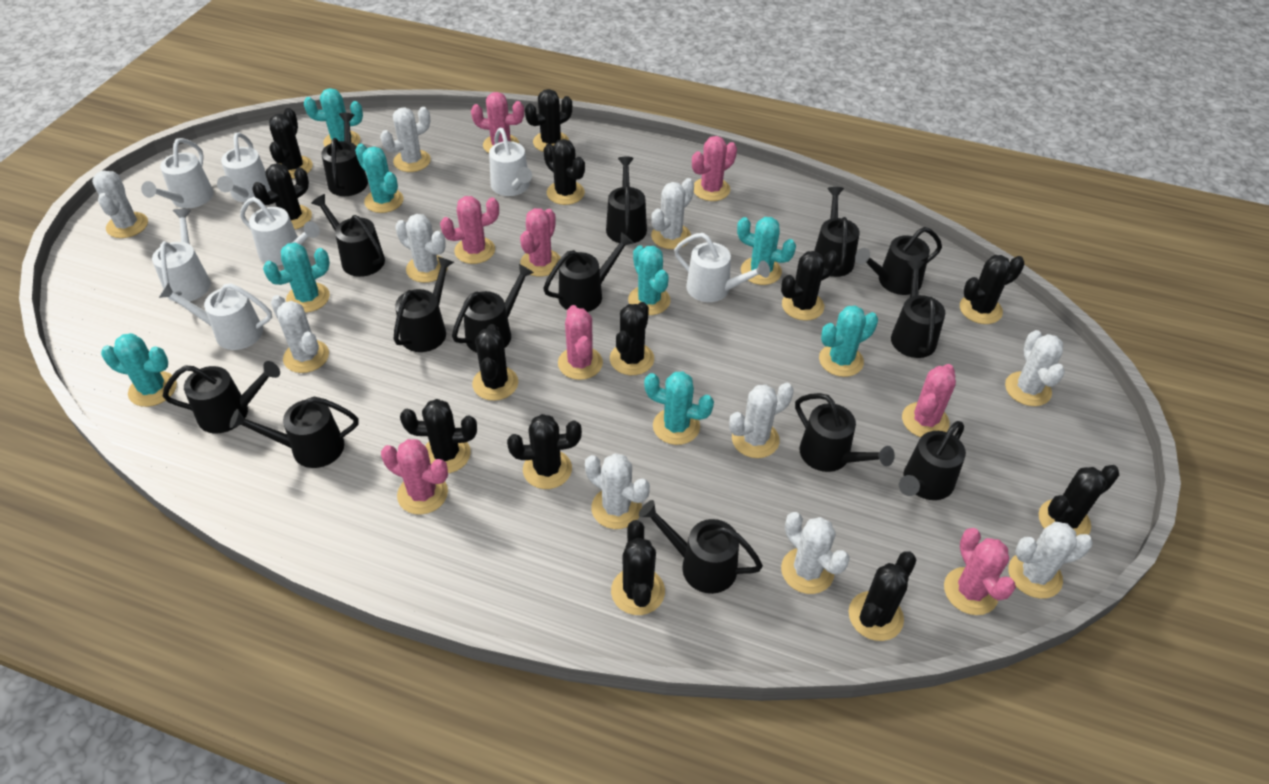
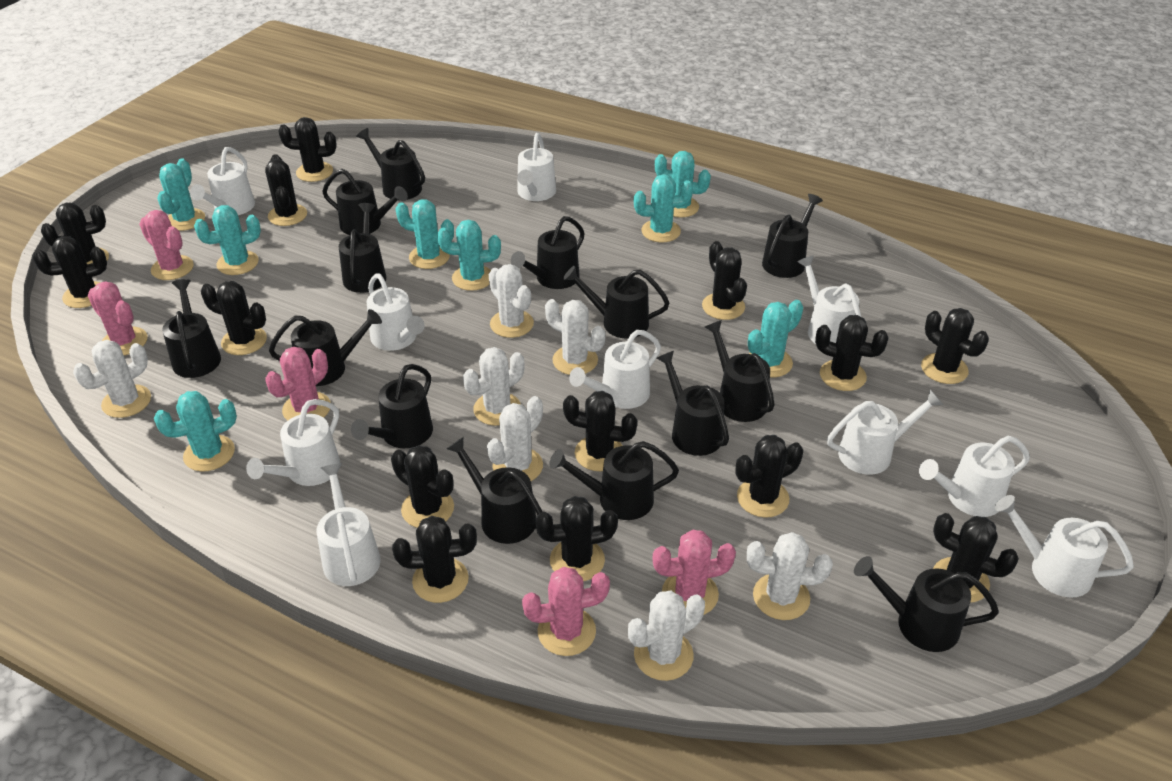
black cactus: [252,163,312,230] [269,108,313,179] [400,399,477,473] [472,324,518,401] [507,414,582,489] [525,89,572,152] [543,139,585,205] [610,302,654,375] [611,520,665,615] [781,251,838,321] [849,551,917,641] [960,255,1024,324] [1039,465,1119,536] = 13 -> [33,236,107,308] [41,203,109,264] [201,281,267,355] [265,154,307,226] [278,117,337,182] [391,445,454,528] [392,516,477,603] [535,496,618,581] [563,391,637,471] [702,241,747,320] [735,435,803,518] [815,315,889,391] [921,308,989,384] [933,513,1019,603] = 14
pink cactus: [381,439,448,515] [440,196,499,264] [471,92,524,153] [520,208,561,277] [558,305,603,380] [692,136,737,201] [902,364,956,437] [944,528,1016,615] = 8 -> [88,281,148,355] [139,210,194,280] [265,347,331,420] [522,567,610,656] [653,530,736,615] = 5
white cactus: [92,171,148,238] [271,295,329,373] [380,107,431,172] [395,214,448,283] [585,453,650,529] [651,178,694,249] [729,383,793,458] [781,512,850,594] [1005,330,1065,406] [1008,522,1093,599] = 10 -> [73,340,151,418] [463,347,525,426] [487,396,543,481] [489,264,534,338] [545,299,605,375] [628,590,705,681] [747,532,833,620] = 7
white watering can: [141,138,214,208] [152,209,211,302] [159,283,272,350] [217,133,271,202] [240,197,320,265] [489,128,532,196] [674,233,770,302] = 7 -> [190,147,255,215] [246,399,340,486] [317,463,381,586] [367,274,425,351] [517,133,556,201] [569,330,661,409] [797,255,861,344] [827,389,943,475] [919,436,1030,517] [995,495,1134,598] = 10

